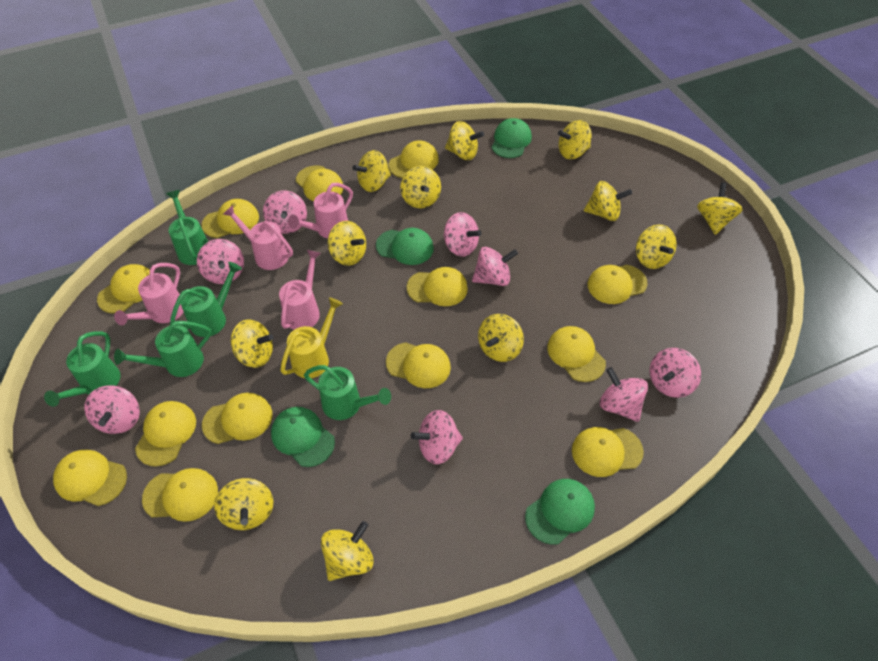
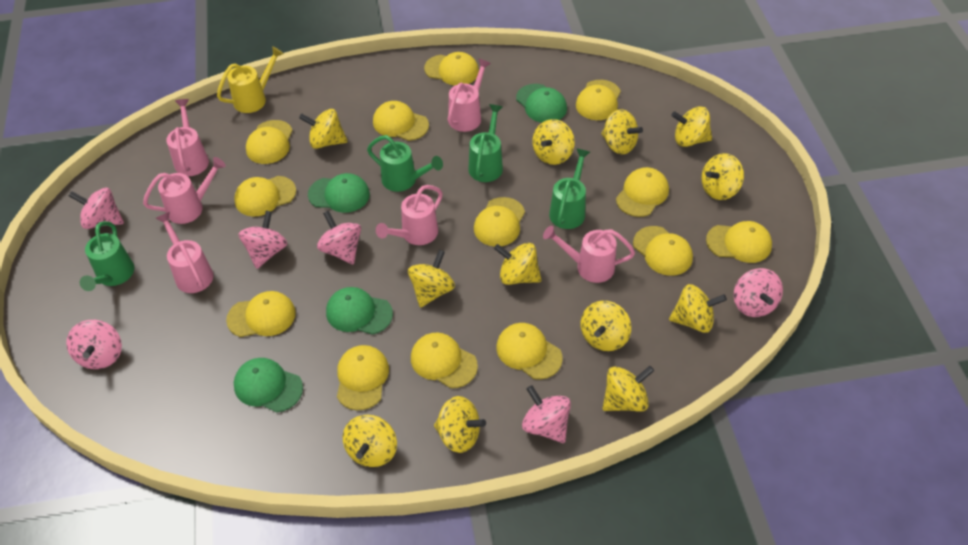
green watering can: [44,331,121,407] [114,321,211,377] [166,190,208,265] [170,262,242,337] [304,365,391,420] = 5 -> [80,221,134,291] [367,135,443,192] [468,104,503,182] [549,149,590,229] = 4
pink spinning top: [84,385,140,434] [197,239,244,284] [263,191,307,234] [411,410,463,464] [443,212,481,257] [472,247,518,286] [600,367,648,422] [650,348,701,398] = 8 -> [66,320,122,369] [69,188,124,229] [239,211,287,269] [317,211,361,264] [522,385,571,443] [734,268,783,317] = 6
pink watering can: [114,263,183,325] [223,205,293,270] [279,250,321,330] [288,183,353,238] = 4 -> [143,157,226,224] [155,212,213,293] [166,99,209,176] [376,185,443,245] [448,59,491,132] [543,226,635,283] = 6

